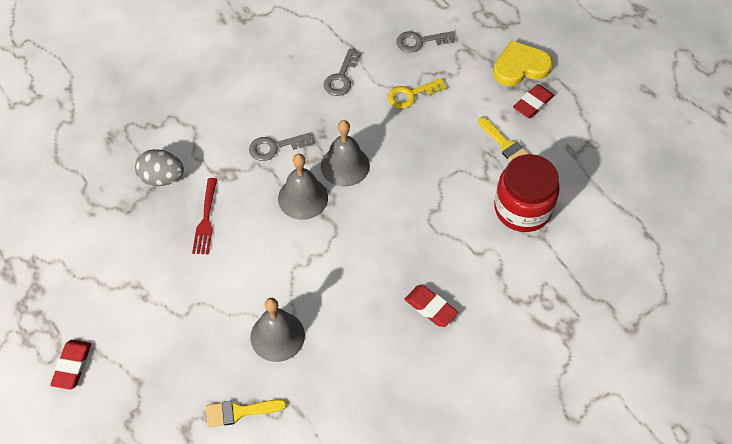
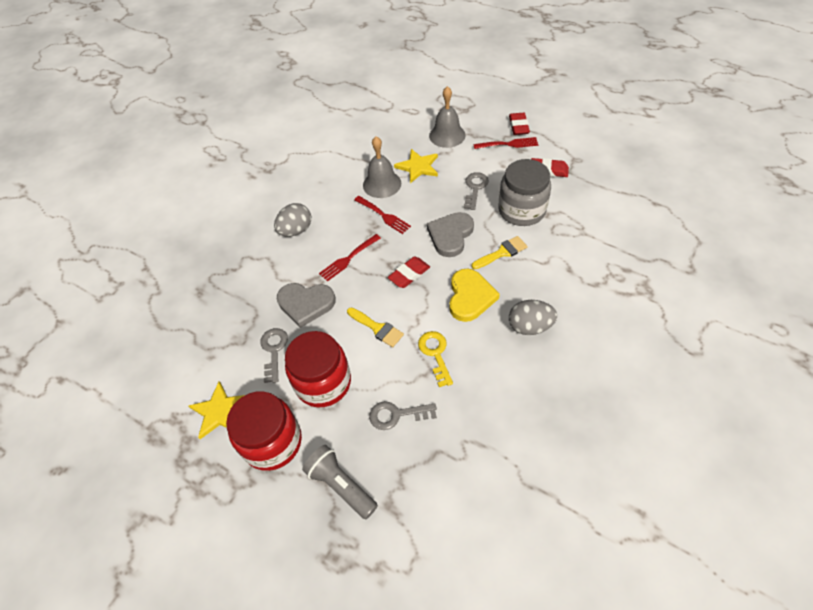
grey bell: [250,298,305,362] [278,154,328,220] [321,120,370,186] = 3 -> [363,136,401,198] [429,86,466,148] = 2
grey egg: [135,149,184,186] = 1 -> [274,203,311,237] [509,300,557,335] = 2
grey flashlight: none = 0 -> [302,445,378,519] = 1
grey heart: none = 0 -> [277,283,336,328] [427,212,474,257] = 2
grey jar: none = 0 -> [498,159,551,226] = 1
red fork: [192,178,217,255] = 1 -> [319,234,381,282] [354,196,411,234] [474,137,538,149] = 3
red jar: [494,154,560,232] = 1 -> [226,391,302,471] [285,331,351,407] = 2
yellow star: none = 0 -> [189,381,245,439] [394,149,438,183] = 2

